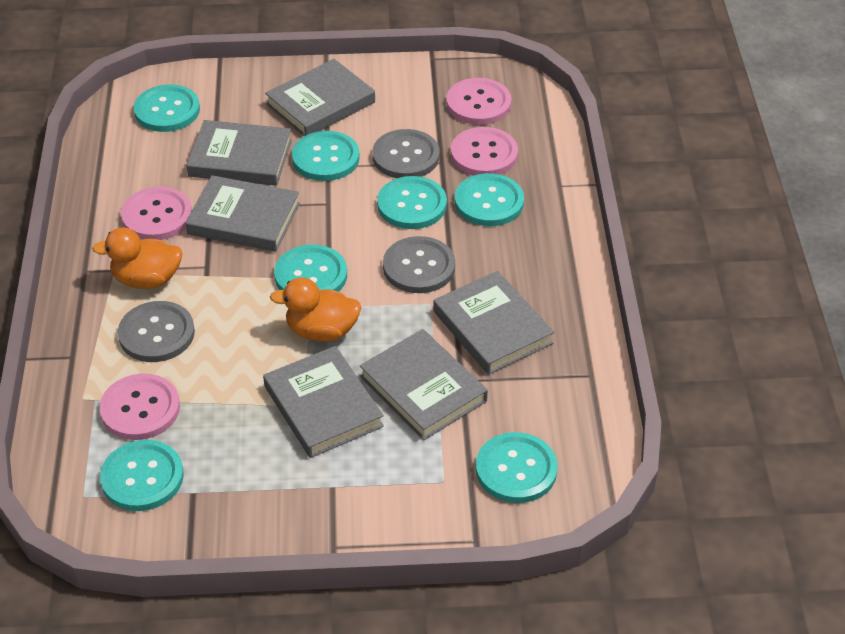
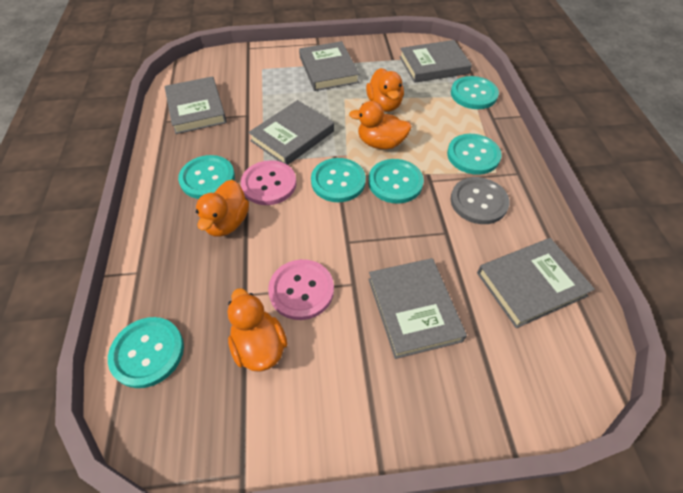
grey button: [118,301,195,362] [372,129,440,178] [383,236,455,293] = 3 -> [450,177,509,224] = 1
orange duck: [92,227,183,289] [270,277,361,342] = 2 -> [196,180,249,237] [227,288,287,372] [349,101,412,149] [366,68,404,112] = 4
pink button: [100,374,180,440] [121,187,192,240] [446,78,512,125] [451,127,518,175] = 4 -> [241,160,296,205] [268,259,334,320] = 2
turquoise button: [100,440,184,511] [134,84,200,132] [274,245,347,292] [292,131,360,181] [377,176,447,229] [455,173,524,226] [476,432,558,503] = 7 -> [108,317,184,388] [178,155,235,199] [311,158,366,202] [368,159,424,204] [447,134,502,175] [451,76,499,109] = 6

